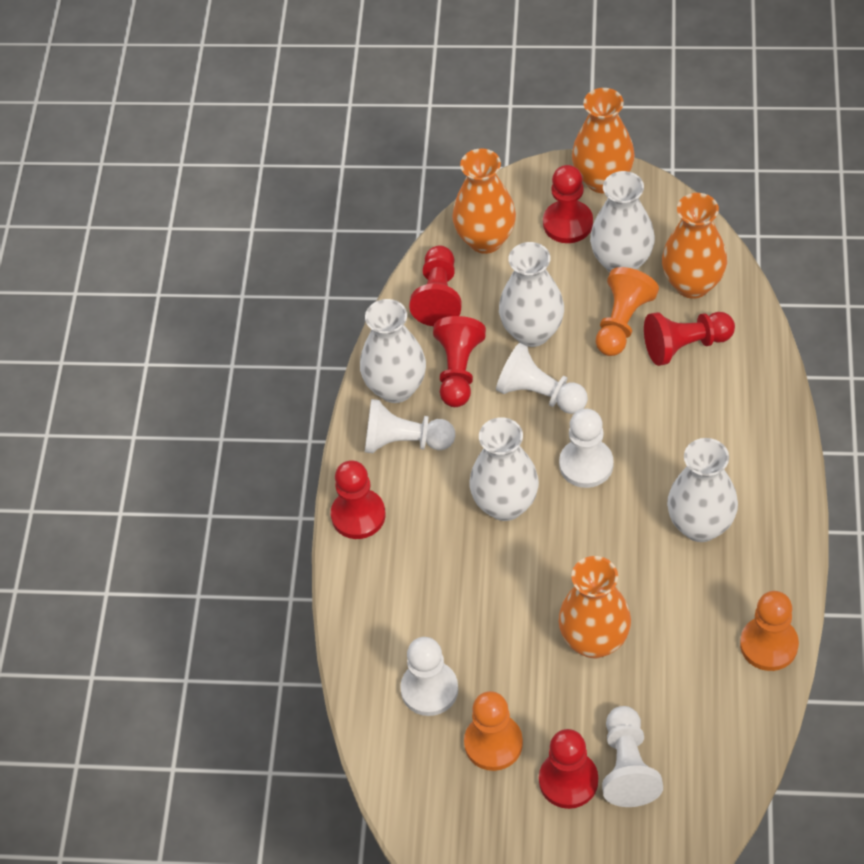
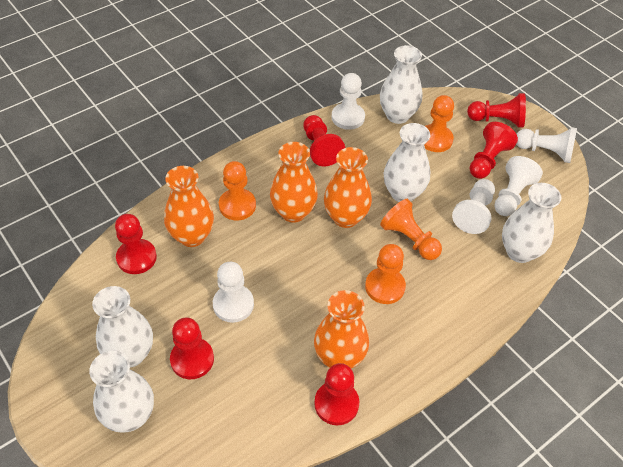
orange pawn: [464,691,523,771] [596,267,659,356] [740,591,799,671] = 3 -> [219,161,256,220] [365,244,406,304] [380,199,442,260] [424,95,454,152] = 4

